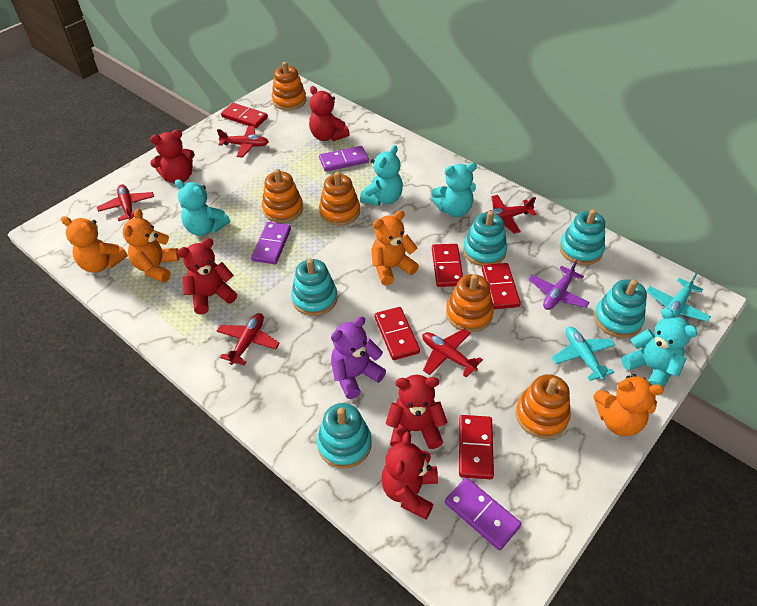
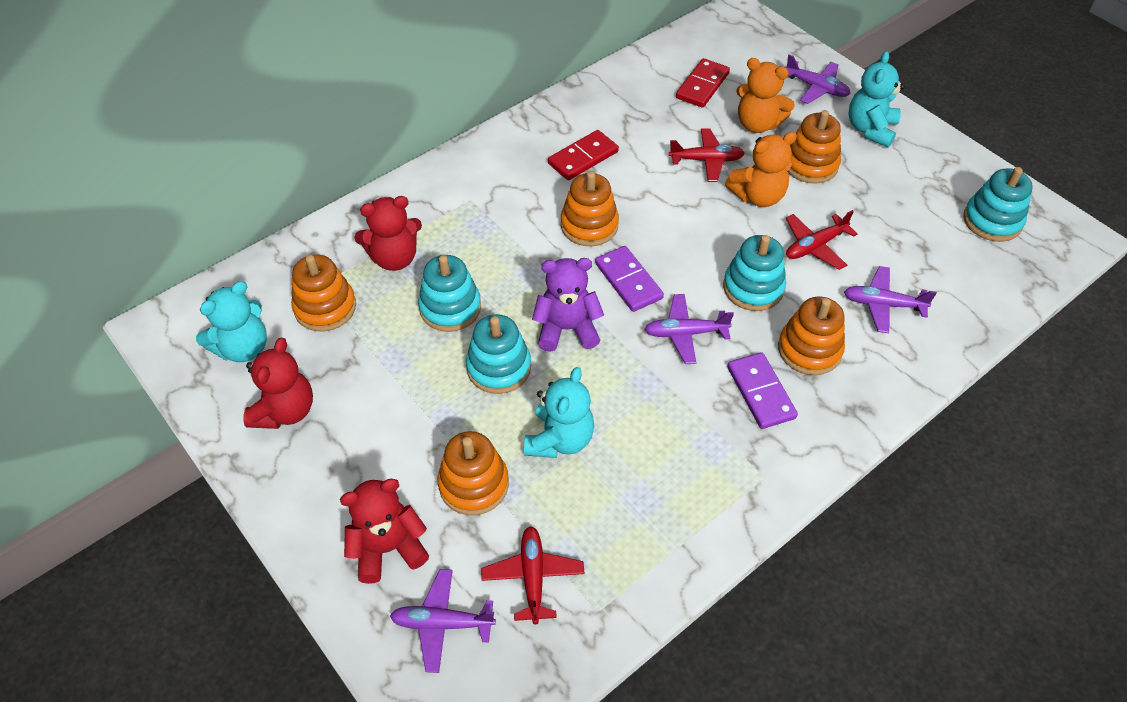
orange teddy bear: [61,216,128,273] [123,209,180,283] [371,210,419,285] [593,374,664,436] = 4 -> [725,132,797,207] [736,58,795,133] = 2
purple domino: [251,222,291,264] [319,146,369,172] [445,477,521,550] = 3 -> [595,246,664,312] [727,352,798,429] = 2
purple plane: [529,260,590,310] = 1 -> [390,569,496,673] [644,294,734,364] [785,55,850,104] [844,266,937,333] = 4
red domino: [221,103,268,128] [375,307,420,360] [432,244,463,287] [459,415,494,479] [482,263,521,309] = 5 -> [548,130,619,180] [676,58,730,108] = 2
red plane: [97,184,154,221] [217,126,269,158] [217,313,280,365] [422,329,483,378] [488,195,536,234] = 5 -> [481,526,585,624] [669,128,745,182] [786,210,858,270] = 3
red teddy bear: [150,129,195,184] [177,238,237,315] [309,86,350,141] [381,432,438,520] [386,375,448,449] = 5 -> [243,338,313,429] [340,479,429,584] [354,196,422,271] = 3
turquoise plane: [552,327,615,381] [646,273,711,322] = 2 -> none = 0
turquoise stacking toy: [291,259,338,316] [317,403,371,469] [463,211,507,266] [559,209,605,265] [594,279,647,338] = 5 -> [418,255,481,332] [466,314,531,394] [723,235,786,311] [963,167,1033,242] = 4
turquoise teddy bear: [175,179,230,236] [360,145,403,206] [431,163,477,217] [621,308,698,388] = 4 -> [196,281,267,362] [524,367,594,458] [848,51,905,147] = 3

